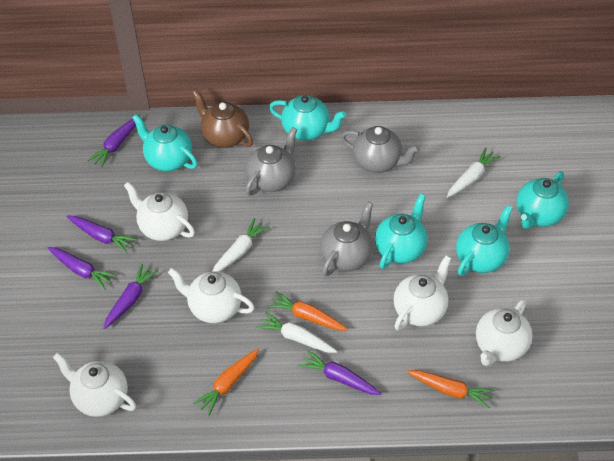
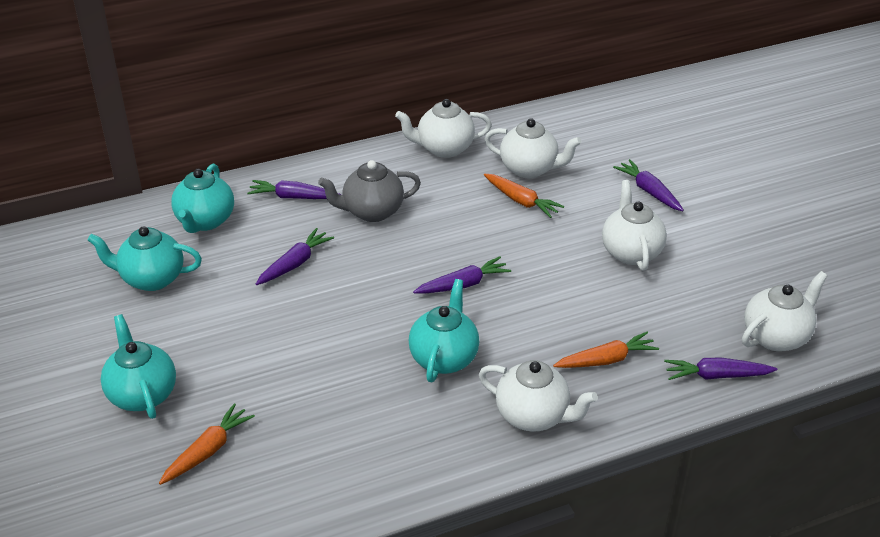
brown teapot: [192,90,253,148] = 1 -> none = 0
grey teapot: [246,127,297,196] [320,202,373,276] [341,126,420,173] = 3 -> [318,160,421,222] = 1
turquoise teapot: [132,114,197,171] [269,95,346,141] [375,193,428,269] [456,205,513,276] [517,171,569,229] = 5 -> [88,226,202,291] [101,314,176,419] [171,164,234,233] [409,279,479,382] = 4
white carrot: [212,218,270,272] [256,312,337,353] [447,148,501,198] = 3 -> none = 0

